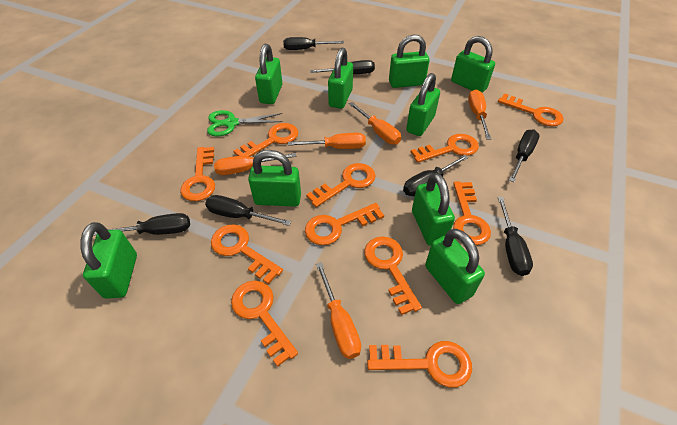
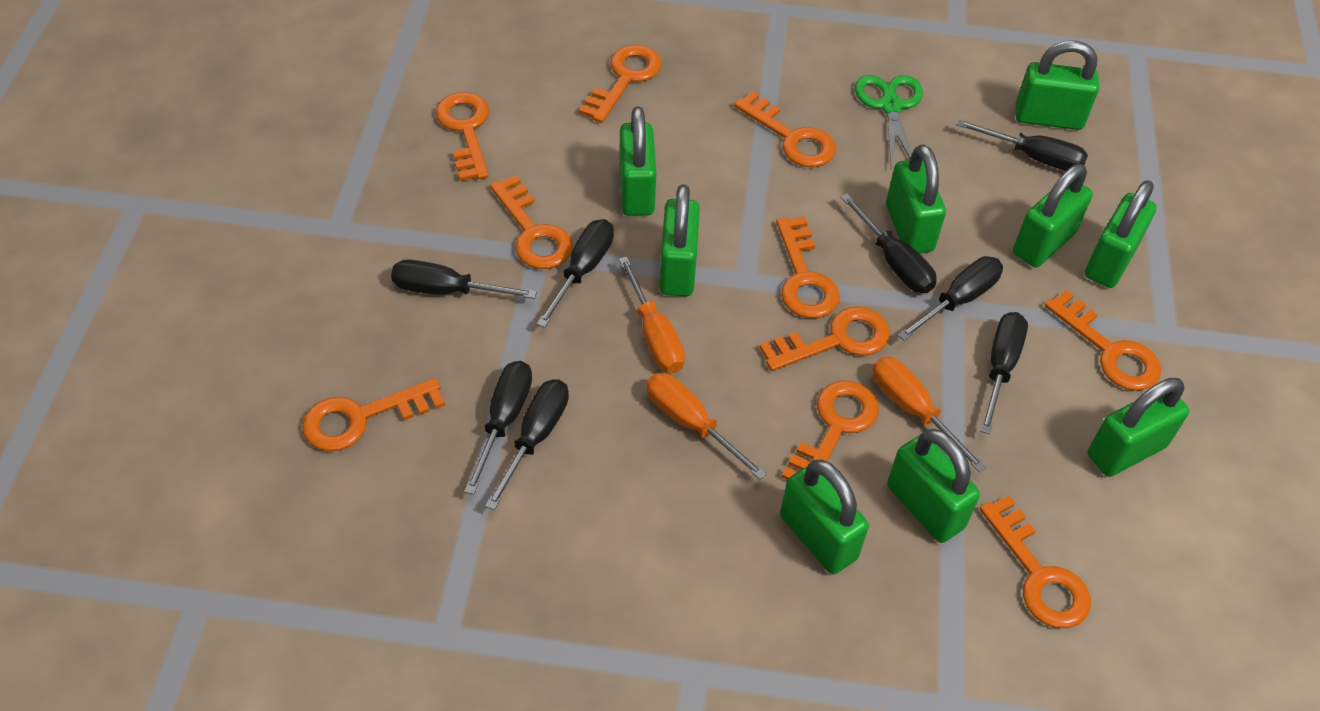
black screwdriver: [93,213,190,236] [205,195,291,226] [283,37,344,50] [310,60,375,74] [403,155,469,196] [498,197,533,276] [509,129,540,182] = 7 -> [391,260,537,299] [464,361,532,495] [485,379,569,510] [537,219,614,328] [840,193,937,293] [897,256,1003,341] [956,119,1088,171] [980,312,1028,434] = 8
orange key: [180,147,215,201] [211,224,283,284] [231,281,298,367] [234,123,298,157] [305,203,384,245] [306,163,376,207] [364,236,422,315] [367,341,472,388] [411,134,479,163] [453,181,491,245] [498,93,564,127] = 11 -> [302,378,445,451] [435,92,489,181] [490,175,573,269] [579,45,662,123] [734,91,836,167] [759,307,890,371] [776,217,840,318] [782,381,879,480] [980,496,1091,628] [1045,290,1161,391] = 10
orange screwdriver: [214,153,296,175] [288,133,366,149] [316,262,361,359] [349,102,401,145] [468,89,491,139] = 5 -> [618,256,685,373] [646,373,767,480] [872,357,987,472] = 3

